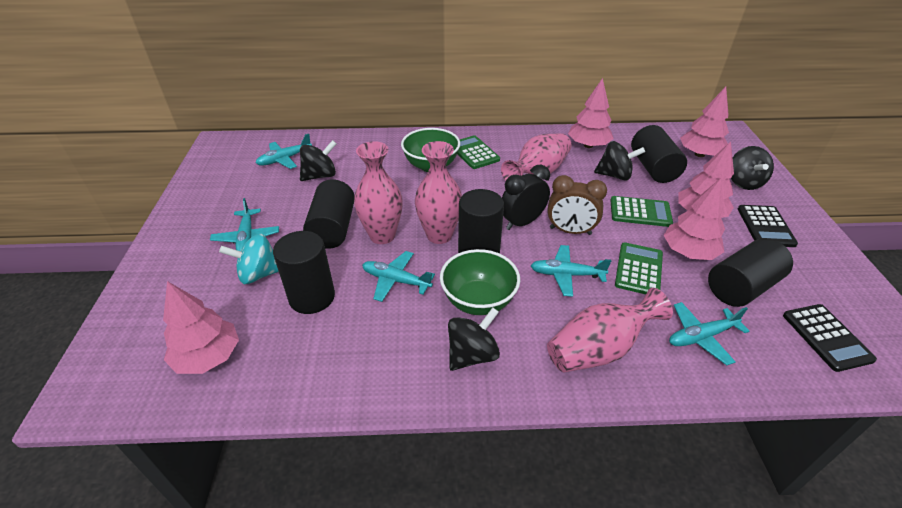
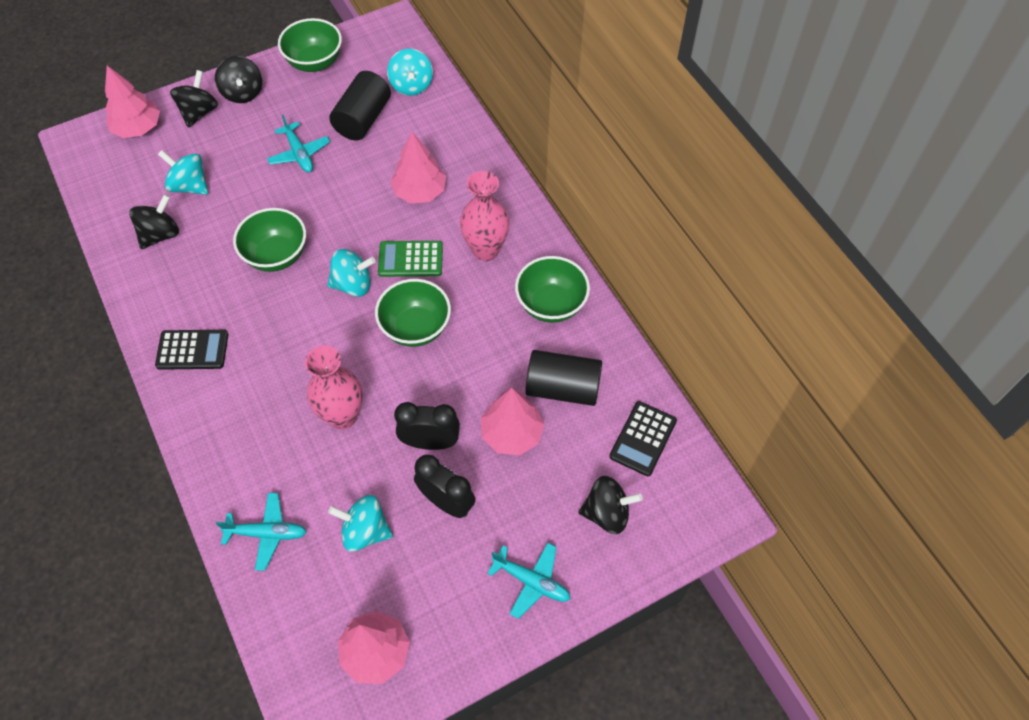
black clock: [502,165,550,230] = 1 -> [394,402,460,450] [414,454,476,518] = 2
black cylinder: [273,231,335,314] [303,179,355,249] [458,189,504,254] [631,125,687,183] [708,238,793,307] = 5 -> [329,71,391,141] [525,350,602,406] = 2
brown clock: [547,175,607,235] = 1 -> none = 0
green bowl: [401,128,460,172] [440,249,520,315] = 2 -> [233,208,306,272] [278,18,342,72] [375,279,451,347] [515,256,590,323] = 4
green calculator: [457,135,500,169] [610,196,673,227] [615,242,663,294] = 3 -> [378,241,443,277] = 1
pink tree: [163,281,239,374] [568,78,614,148] [664,178,725,260] [678,141,734,218] [680,87,729,157] = 5 -> [105,66,160,138] [338,611,410,684] [391,132,446,204] [481,388,545,455] = 4
pink vase: [354,141,403,244] [415,141,462,244] [501,133,571,181] [547,288,673,373] = 4 -> [305,345,363,429] [460,171,509,261] = 2
turquoise plane: [210,198,279,251] [256,134,312,169] [362,251,435,302] [531,245,611,297] [669,302,750,365] = 5 -> [216,493,307,571] [267,115,330,173] [487,543,571,619] = 3
turquoise spinning top: [219,234,279,284] = 1 -> [158,150,208,195] [327,249,376,297] [328,495,393,552] [387,49,433,96] = 4

